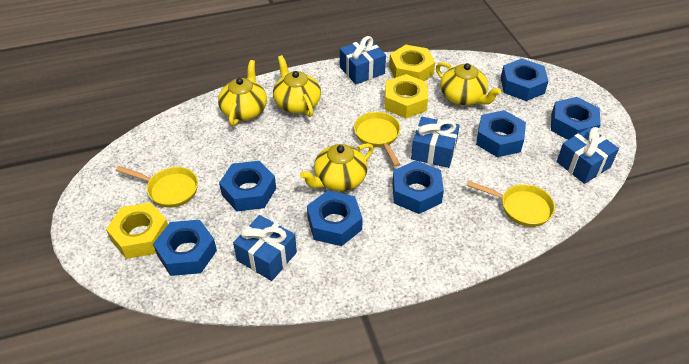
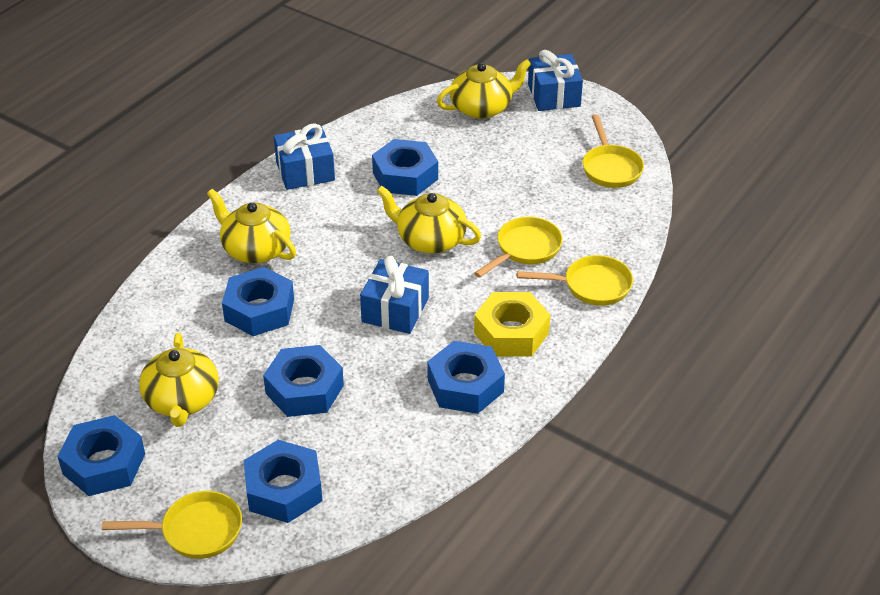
blue gift: [233,215,297,281] [340,36,386,85] [411,117,460,168] [557,127,619,184] = 4 -> [274,123,335,190] [360,256,429,334] [528,50,583,111] = 3
blue nut: [153,220,217,276] [219,161,276,211] [307,191,363,246] [392,160,444,214] [476,110,526,157] [501,59,548,101] [551,97,601,140] = 7 -> [57,415,145,496] [222,267,294,336] [244,440,323,523] [263,345,344,417] [372,139,438,196] [427,341,505,414] = 6
yellow nut: [106,202,168,259] [385,74,428,118] [389,45,435,81] = 3 -> [474,292,550,357] = 1
yellow pan: [116,166,198,208] [354,112,400,167] [466,181,555,227] = 3 -> [102,491,242,559] [474,217,563,278] [517,255,633,306] [583,114,644,188] = 4

